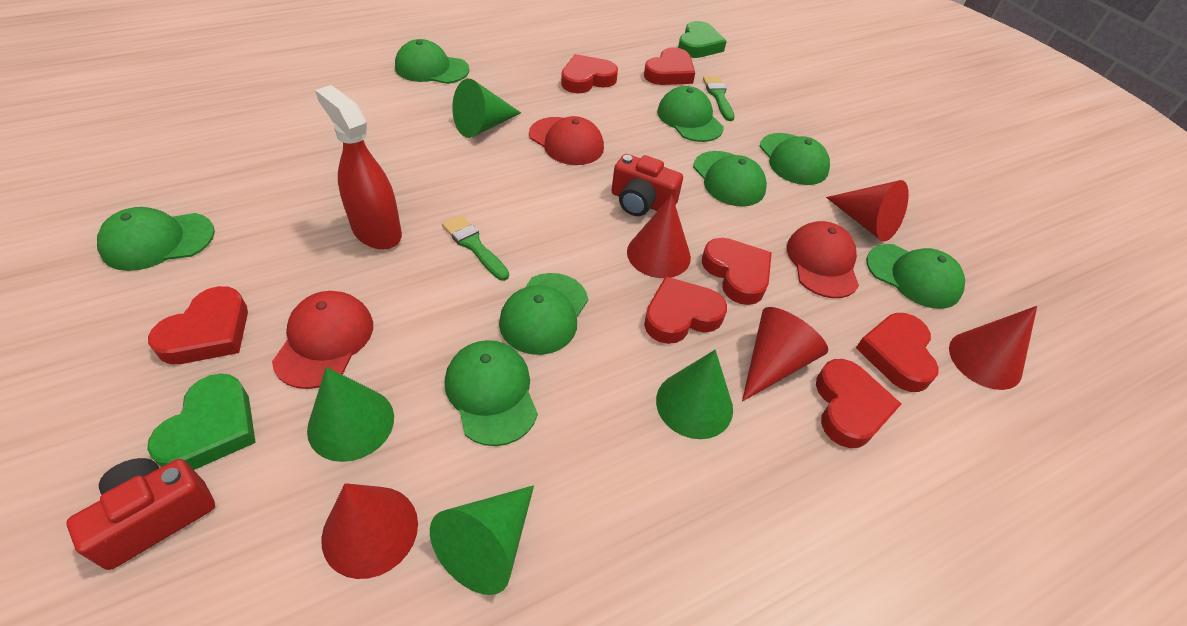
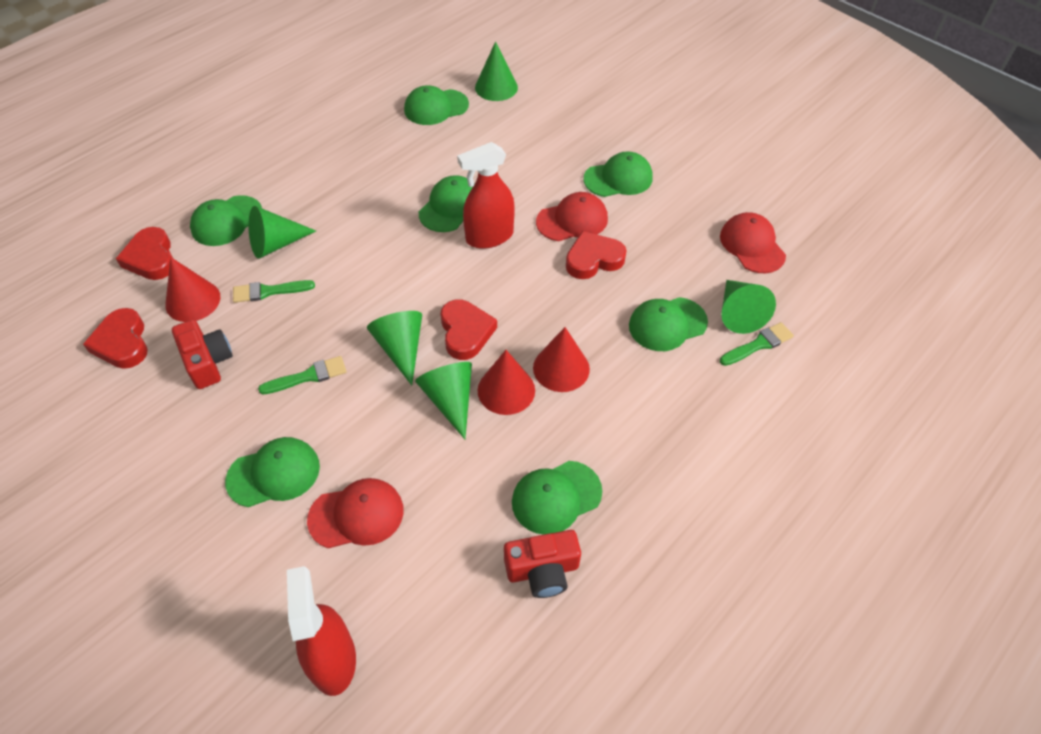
green brush: [442,215,509,281] [703,76,734,121] = 2 -> [233,280,315,303] [258,356,346,395] [720,322,794,366] = 3
green cap: [97,207,215,271] [395,39,469,84] [445,340,538,446] [499,273,588,355] [657,86,724,142] [693,151,767,207] [760,133,830,185] [866,244,965,309] = 8 -> [190,195,262,246] [225,437,320,507] [404,85,469,125] [419,175,473,232] [512,461,602,535] [583,151,653,197] [629,297,708,351] = 7
green cone: [307,367,394,462] [430,485,534,595] [452,79,521,138] [656,350,733,439] = 4 -> [249,206,316,259] [367,311,422,385] [415,362,472,439] [475,41,518,101] [721,280,776,334] = 5
green heart: [147,373,256,470] [678,21,727,58] = 2 -> none = 0
red cone: [321,483,418,579] [627,195,691,278] [742,307,828,402] [826,180,909,241] [949,306,1037,390] = 5 -> [165,257,220,322] [477,350,535,415] [533,327,590,392] = 3
red heart: [148,286,248,364] [561,54,618,93] [644,47,695,85] [644,276,727,344] [702,238,772,305] [816,359,901,448] [856,313,939,392] = 7 -> [83,308,148,369] [116,227,173,280] [441,299,497,360] [566,231,627,279] = 4
red spray bottle: [315,85,402,250] = 1 -> [287,566,356,696] [457,142,515,249] = 2

